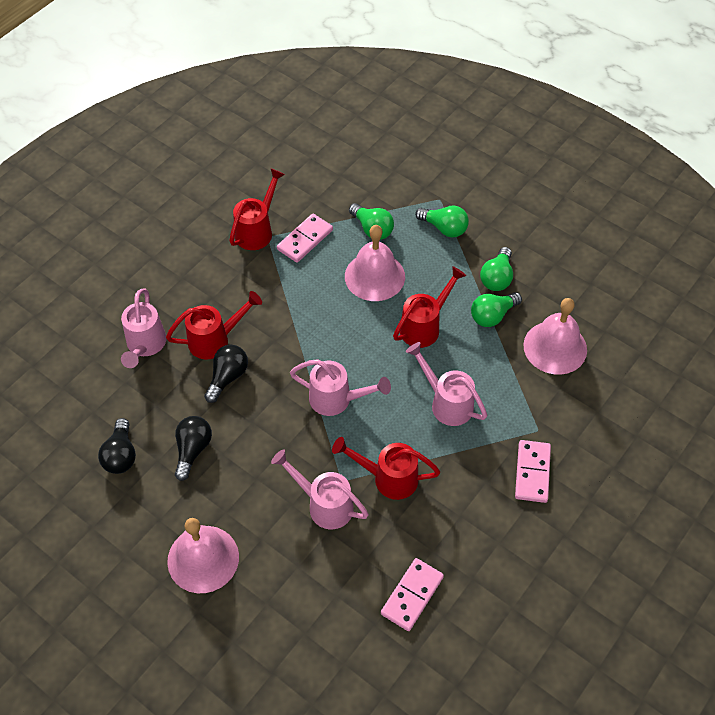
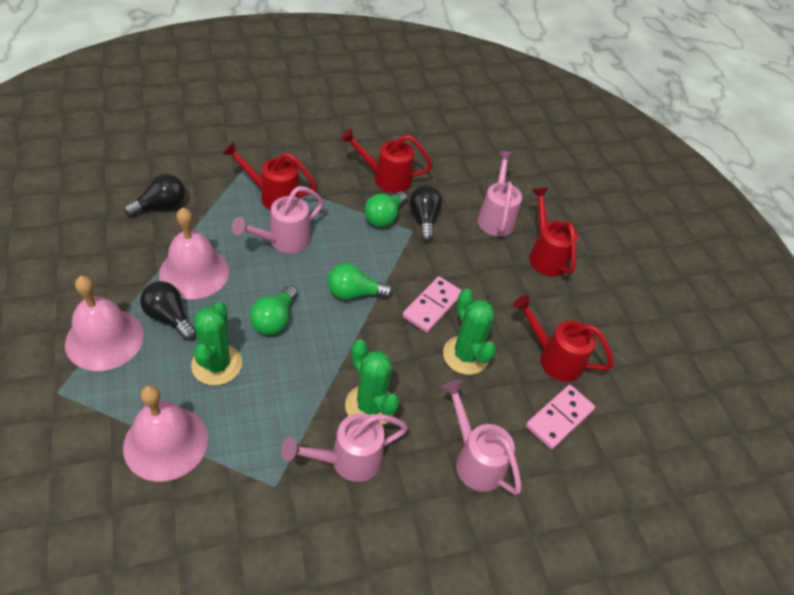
green cactus: none = 0 -> [191,302,242,385] [345,340,400,426] [443,289,496,375] = 3
green light bulb: [349,203,394,240] [415,206,469,237] [471,292,522,327] [480,247,513,291] = 4 -> [250,285,298,335] [328,263,393,300] [365,191,407,227] = 3
pink domino: [277,214,333,263] [381,558,444,631] [515,440,551,503] = 3 -> [402,276,462,333] [526,385,595,449] = 2

